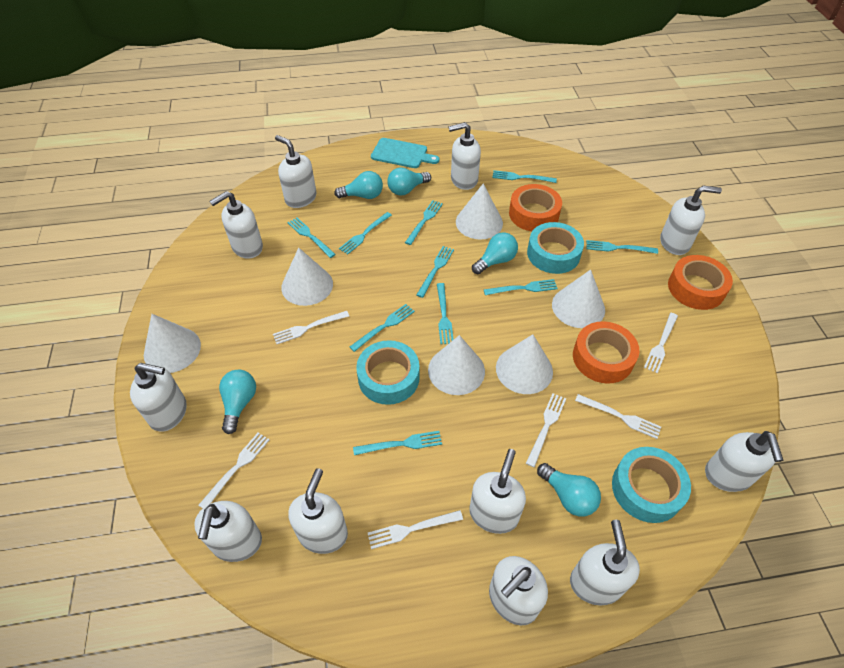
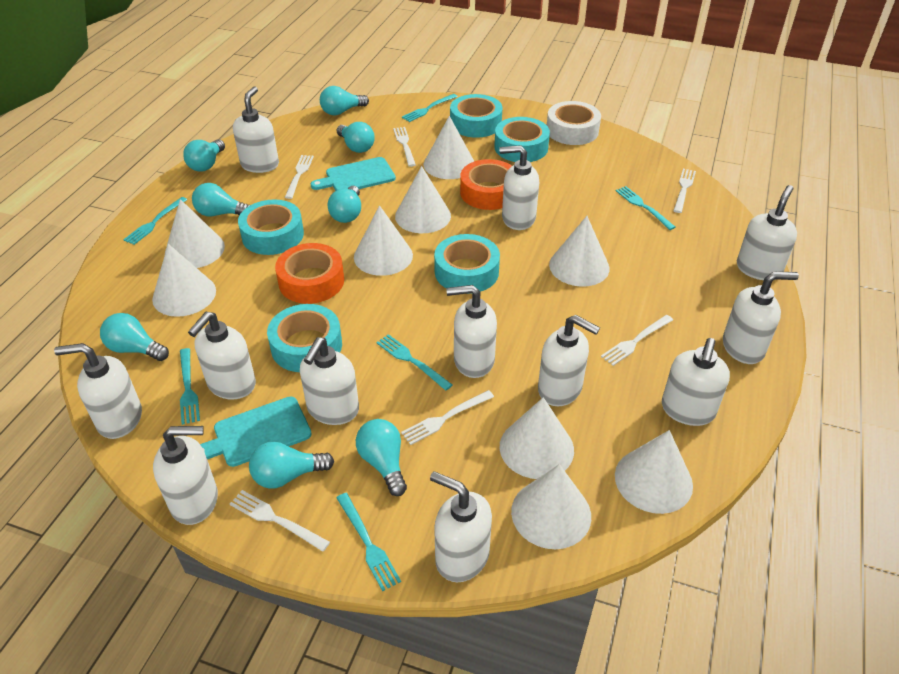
orange tape: [509,184,562,231] [573,321,639,383] [668,255,733,310] = 3 -> [275,243,344,304] [460,159,512,210] = 2
turquoise cutting board: [371,138,439,168] = 1 -> [200,396,312,467] [310,157,396,191] = 2
turquoise fork: [287,217,336,258] [339,212,392,255] [350,304,415,352] [353,431,442,455] [405,200,443,245] [416,246,454,298] [437,283,454,344] [484,279,558,295] [492,170,557,183] [586,240,658,254] = 10 -> [123,197,187,245] [180,348,200,425] [336,493,401,591] [376,334,452,391] [402,94,458,122] [616,186,676,230] = 6
turquoise light bulb: [219,370,256,434] [334,171,383,199] [387,167,431,195] [472,232,518,274] [537,463,601,517] = 5 -> [100,313,169,361] [183,139,225,172] [192,183,250,217] [249,442,334,489] [320,86,369,115] [327,186,361,223] [337,122,375,153] [356,419,407,496] = 8
turquoise tape: [356,340,420,405] [527,222,584,274] [612,447,691,523] = 3 -> [238,199,304,255] [267,304,342,372] [434,234,500,294] [450,94,502,138] [494,117,550,162] = 5
white cone: [144,314,201,373] [281,248,333,306] [428,335,485,395] [456,183,503,240] [496,334,553,394] [552,270,605,328] = 6 -> [152,244,216,317] [165,199,225,268] [354,205,413,276] [395,166,451,233] [424,116,474,179] [499,397,574,479] [511,464,591,549] [549,216,610,287] [615,430,693,514] = 9
white soap dispenser: [130,363,187,432] [194,501,262,562] [209,191,263,259] [275,135,317,208] [288,468,348,554] [449,122,481,190] [469,449,526,534] [489,556,548,625] [570,520,640,605] [660,186,722,255] [705,431,783,492] = 11 -> [54,343,142,439] [153,426,218,525] [188,312,256,399] [233,86,279,173] [300,337,359,425] [430,472,492,582] [446,285,497,378] [499,145,539,230] [538,315,600,406] [662,338,730,426] [723,271,799,364] [737,185,797,280] = 12
white tape: none = 0 -> [547,101,601,145] = 1

